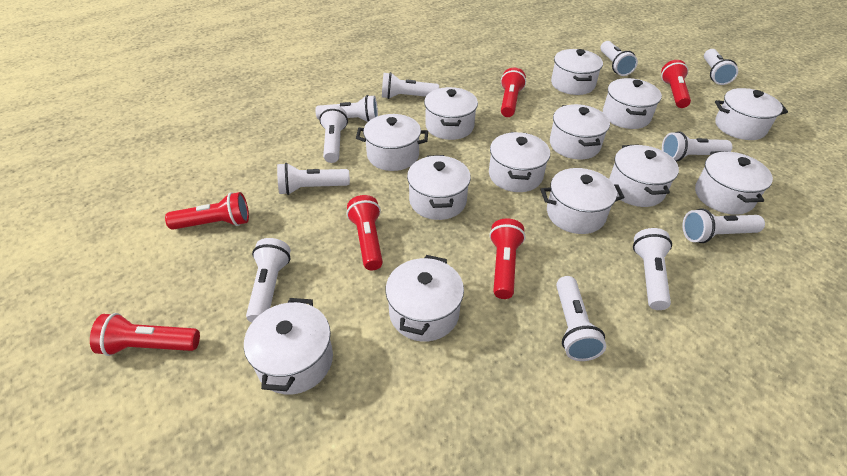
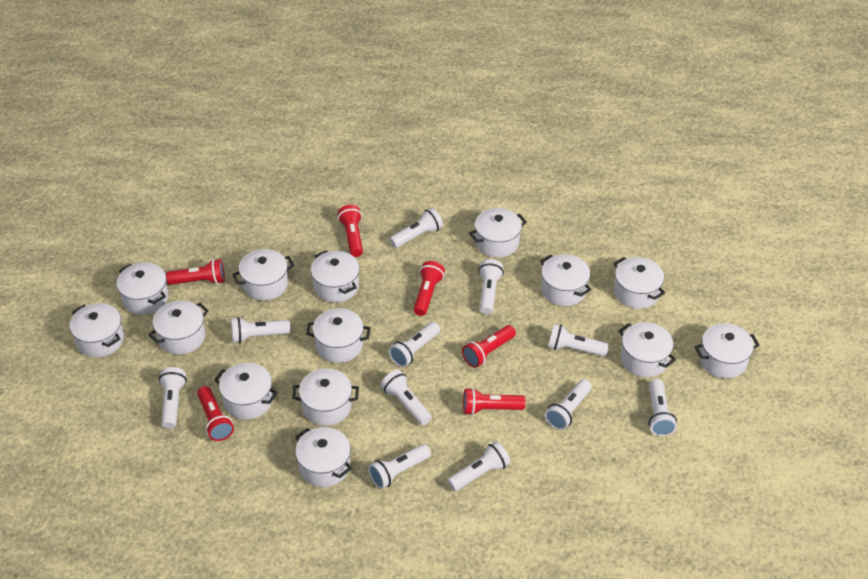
white pot: [244,298,333,395] [356,114,428,171] [385,255,464,342] [407,155,471,220] [424,87,478,140] [489,132,550,192] [541,168,625,234] [550,104,610,159] [551,49,603,95] [603,78,662,129] [609,144,679,207] [695,151,773,215] [715,88,788,140] = 13 -> [69,303,124,357] [117,262,169,315] [148,300,209,355] [214,363,278,420] [232,249,294,301] [292,368,359,426] [295,427,352,487] [306,308,371,363] [311,250,360,302] [469,208,527,258] [540,254,591,306] [614,257,665,309] [619,322,676,377] [695,323,760,378] = 14

